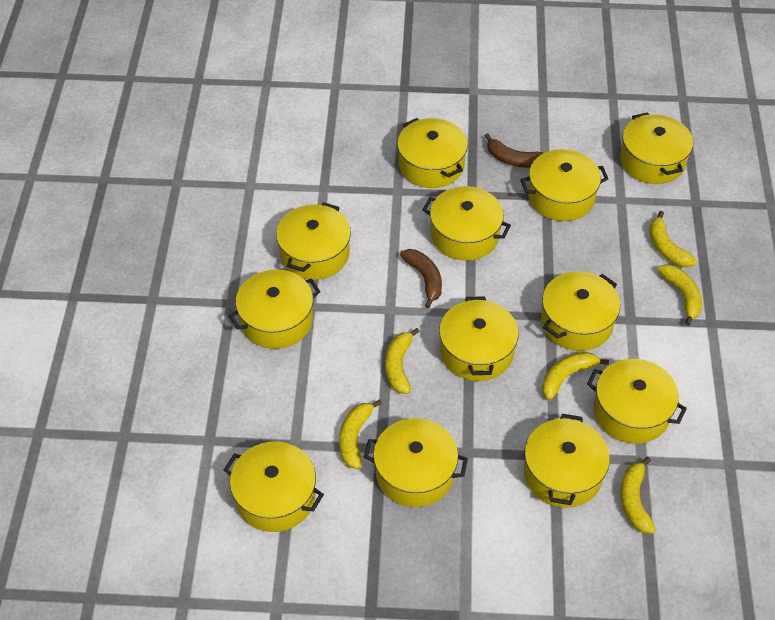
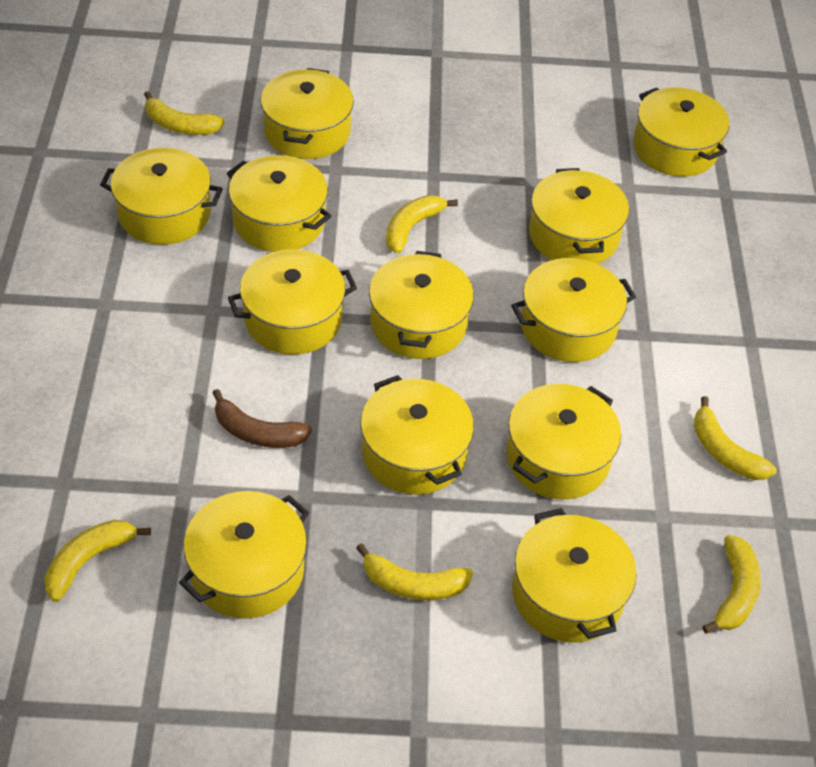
brown banana: [400,249,442,309] [485,133,543,168] = 2 -> [212,389,312,448] = 1

